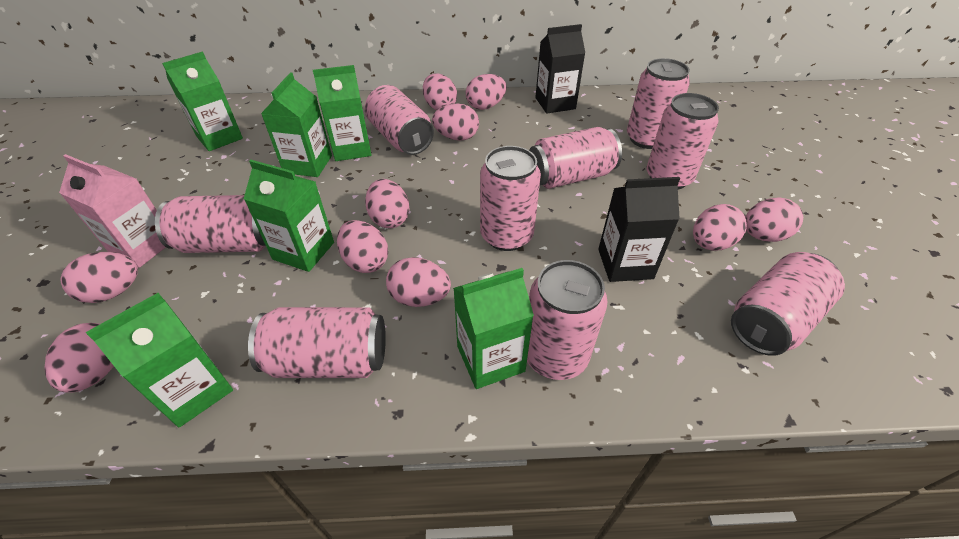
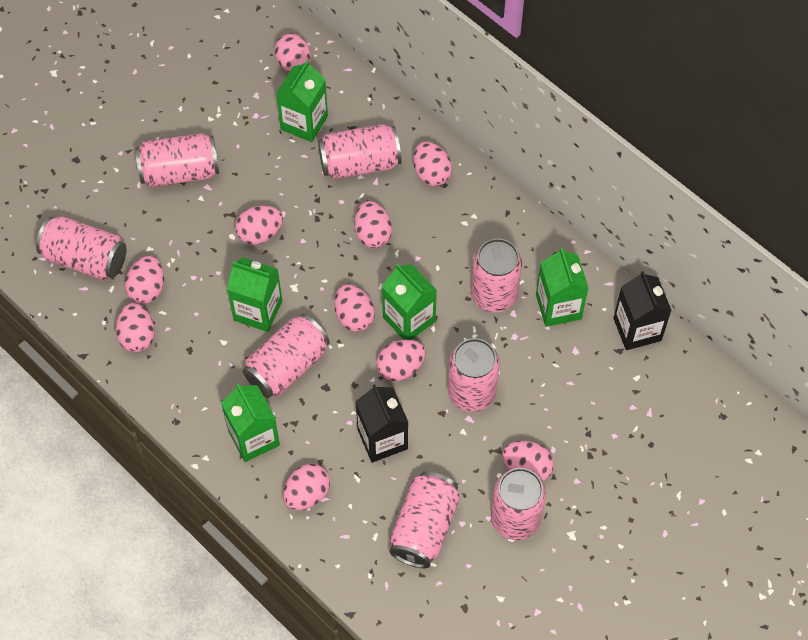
green carton: [86,293,233,428] [162,51,243,151] [244,160,334,272] [261,72,332,177] [313,65,371,161] [453,268,534,389] = 6 -> [221,384,280,462] [227,257,282,332] [276,60,328,142] [382,263,437,340] [536,247,589,327] = 5
pink can: [155,195,266,253] [248,307,386,378] [365,85,434,155] [480,146,541,251] [527,260,608,380] [529,127,622,189] [627,58,690,149] [646,93,719,189] [731,252,845,356] = 9 -> [36,217,127,280] [135,133,219,187] [243,314,330,398] [318,124,401,179] [389,471,460,568] [448,338,500,412] [471,238,522,313] [491,468,546,540] = 8
pink carton: [59,154,166,268] = 1 -> none = 0

